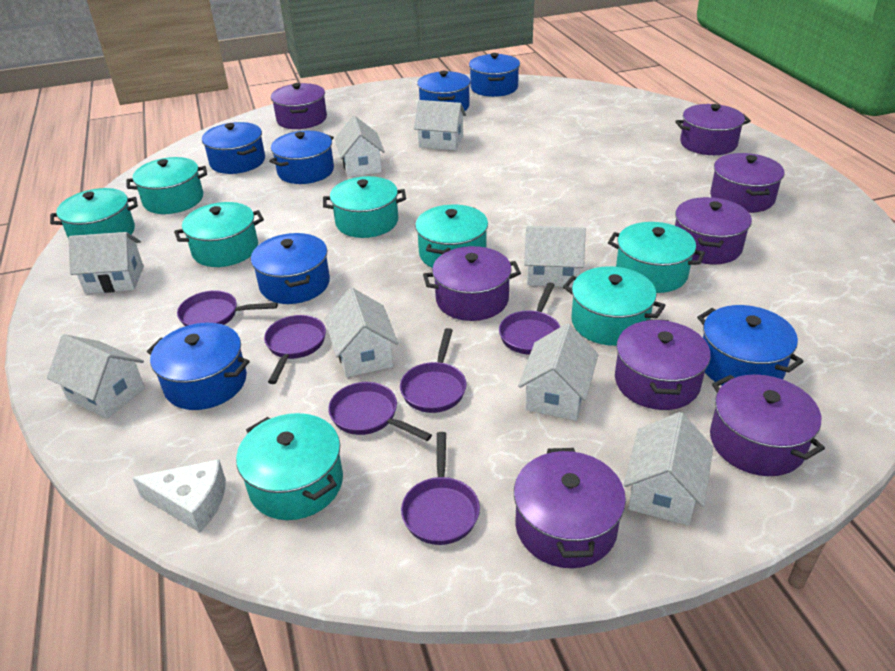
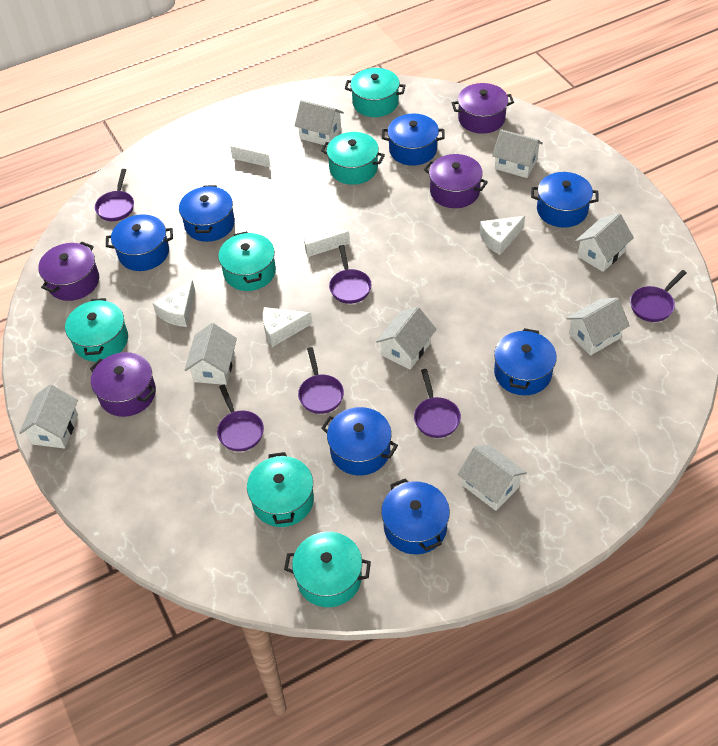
purple pot: [271,83,327,129] [423,246,521,321] [514,448,626,568] [615,319,711,410] [675,104,751,155] [675,197,752,264] [710,153,785,213] [710,374,825,476] = 8 -> [38,242,99,301] [90,352,156,417] [424,154,488,208] [452,83,514,134] = 4
turquoise pot: [50,188,138,240] [127,157,207,214] [174,202,264,267] [236,413,343,520] [323,176,406,238] [415,204,488,268] [563,266,666,346] [608,222,705,293] = 8 -> [65,298,128,362] [218,231,276,291] [247,452,314,527] [284,532,371,607] [321,132,385,185] [345,68,406,117] = 6
white cheese: [132,459,226,533] = 1 -> [153,280,195,327] [230,130,271,168] [263,307,312,347] [304,219,350,257] [479,216,525,255] = 5

